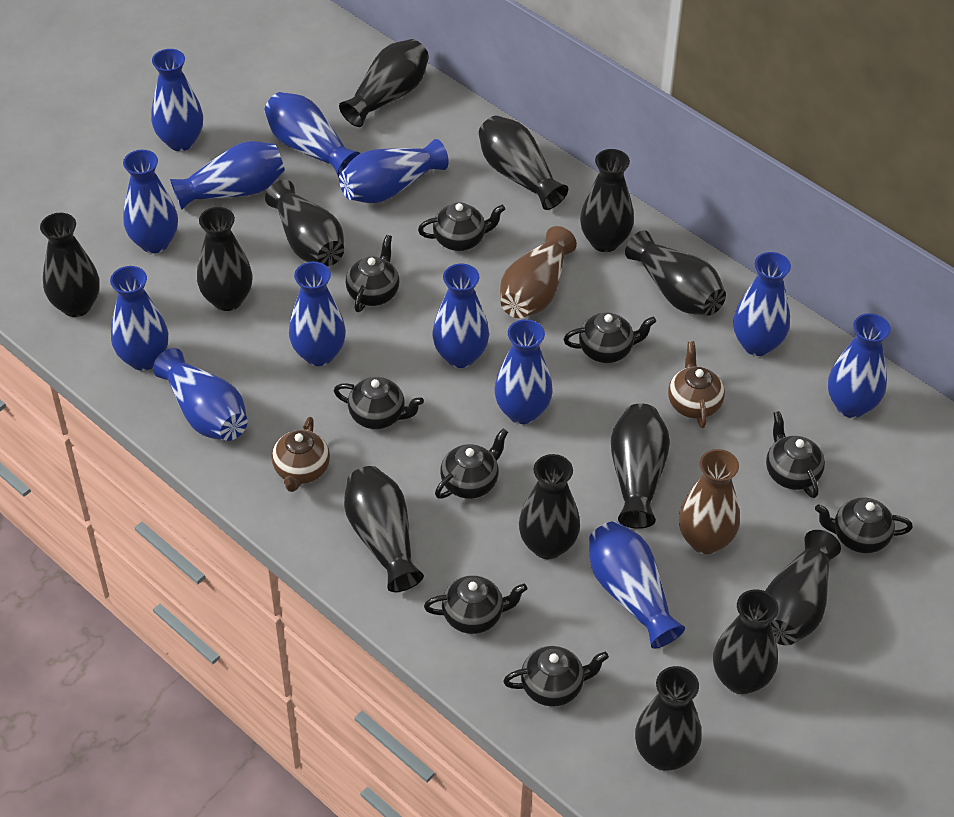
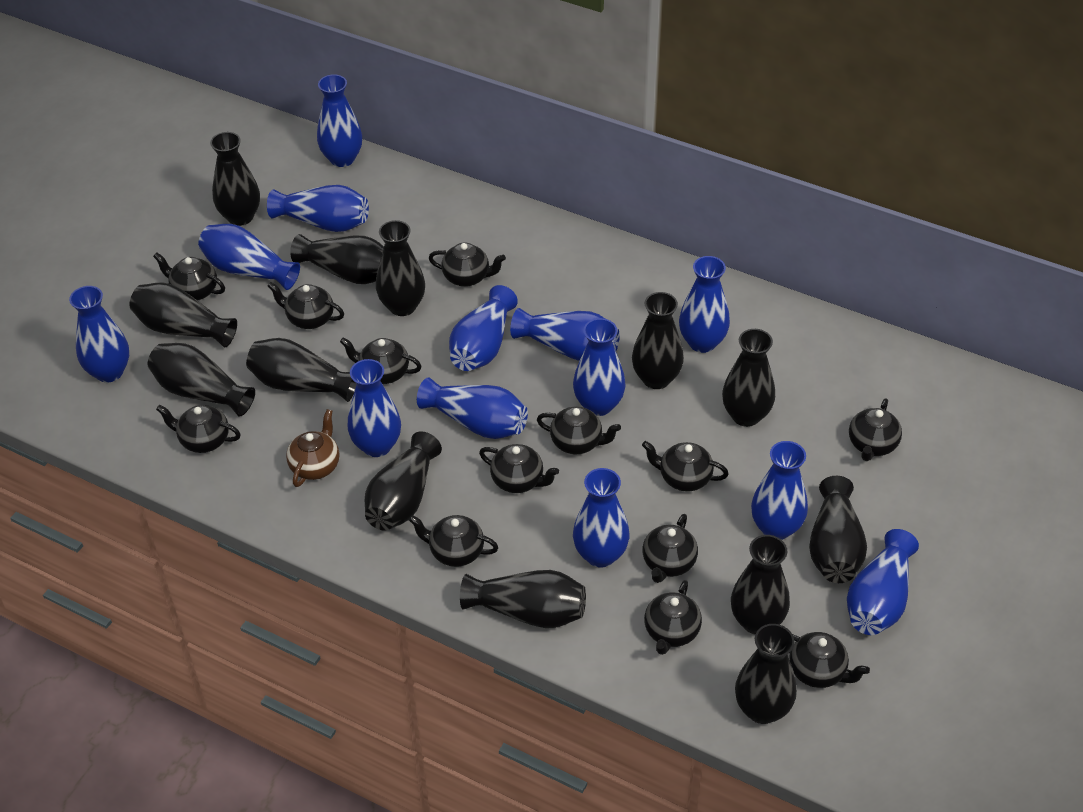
black teapot: [334,377,424,429] [346,235,399,312] [418,202,505,251] [424,575,527,634] [435,428,508,499] [503,646,609,707] [564,312,656,363] [766,411,825,498] [815,497,913,553] = 9 -> [153,253,225,301] [156,405,241,453] [268,282,344,329] [340,338,422,384] [409,515,499,567] [429,242,506,287] [479,444,559,493] [537,406,621,454] [642,441,729,492] [642,514,698,583] [644,580,702,655] [789,632,870,688] [849,398,902,461] = 13
brown teapot: [272,417,330,492] [668,341,725,428] = 2 -> [286,409,339,487] = 1
brown vase: [500,226,577,318] [679,449,740,554] = 2 -> none = 0

